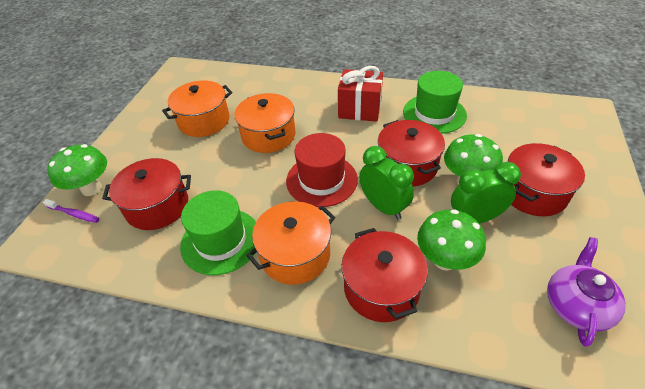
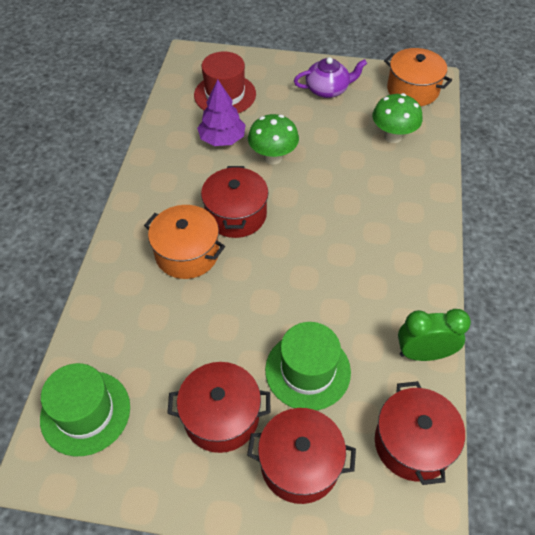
green clock: [359,146,414,220] [451,162,521,224] = 2 -> [398,309,471,361] = 1
green mushroom: [47,144,107,196] [417,209,486,271] [444,134,503,185] = 3 -> [248,114,299,165] [372,93,423,143] = 2
orange pot: [162,81,232,137] [234,93,296,153] [246,201,335,285] = 3 -> [144,205,225,279] [384,48,452,106] = 2
purple toothbrush: [43,199,100,223] = 1 -> none = 0
purple tree: none = 0 -> [197,79,245,146] = 1
red gift: [338,66,383,122] = 1 -> none = 0

